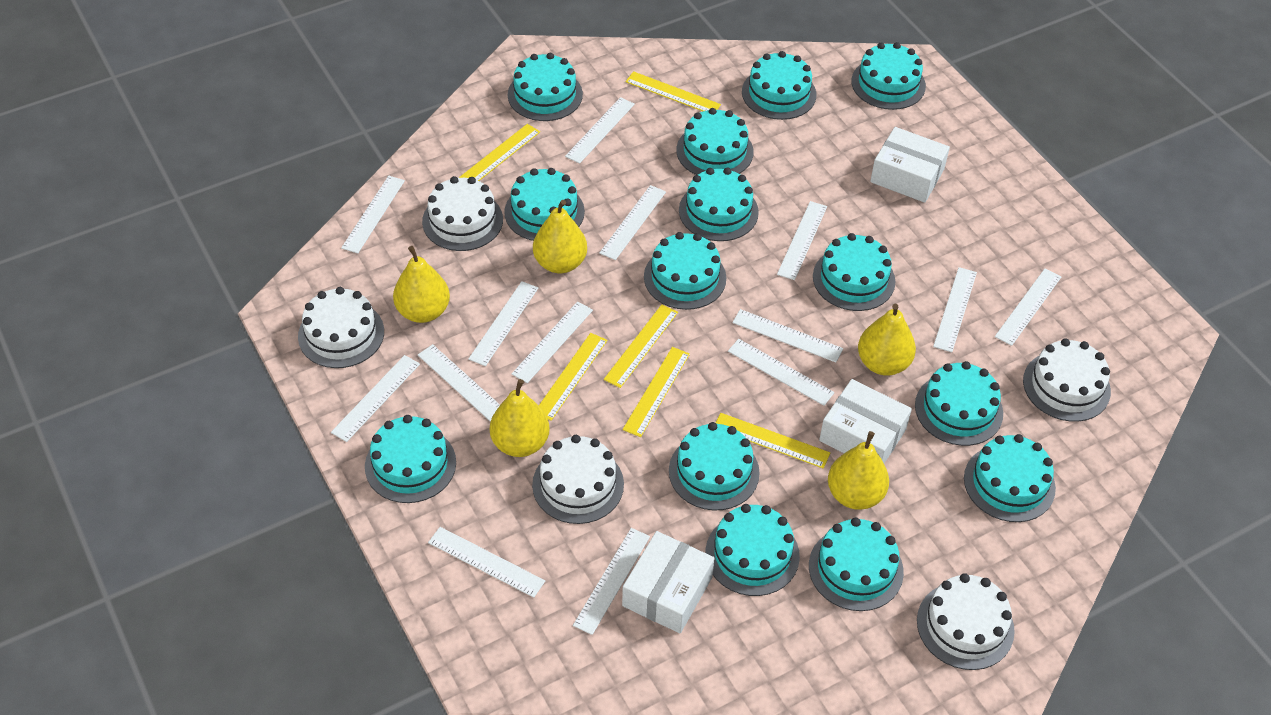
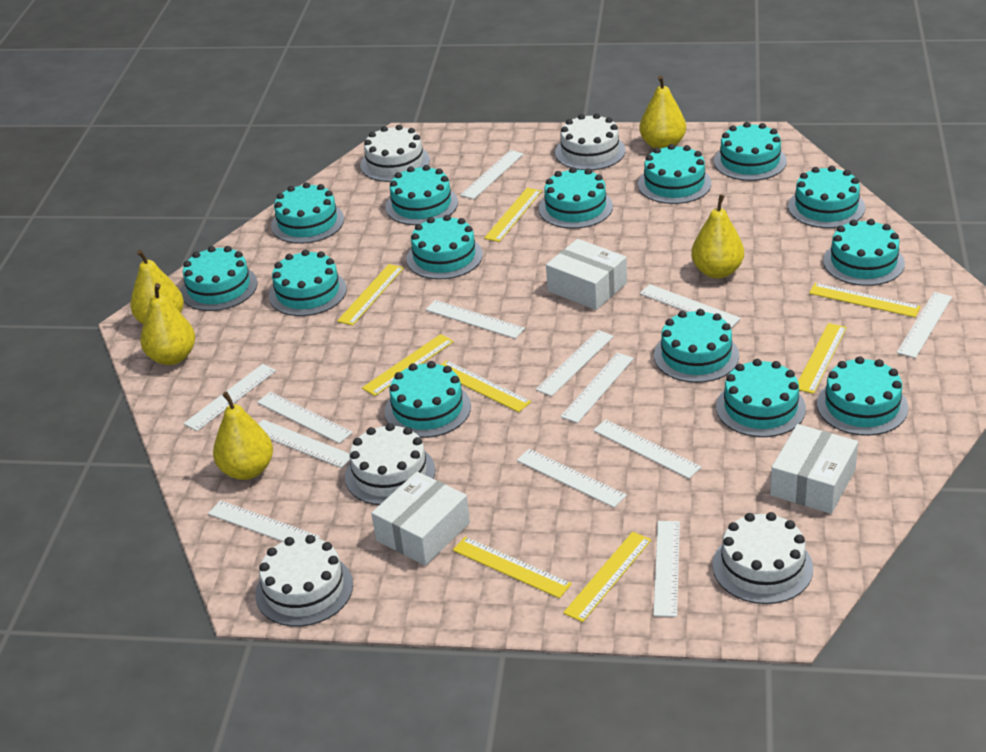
white ruler: [331,355,420,442] [341,176,405,253] [418,344,500,422] [428,527,545,598] [468,281,538,366] [512,301,593,383] [565,97,635,164] [573,528,650,635] [599,185,666,260] [728,339,835,406] [732,309,843,363] [777,201,827,280] [933,267,977,352] [995,269,1061,346] = 14 -> [183,364,276,431] [208,500,320,542] [257,392,353,444] [258,419,350,468] [425,300,525,339] [460,150,524,199] [517,449,627,508] [536,330,614,396] [560,353,634,423] [593,419,701,479] [640,284,741,328] [653,521,680,617] [897,292,952,358] = 13
yellow ruler: [459,124,540,181] [539,333,607,421] [604,304,678,388] [623,347,690,437] [625,71,721,111] [716,413,830,469] = 6 -> [337,264,404,326] [362,334,454,396] [441,360,531,412] [453,537,572,598] [484,188,542,242] [563,532,651,622] [798,323,847,394] [809,283,921,317] = 8

